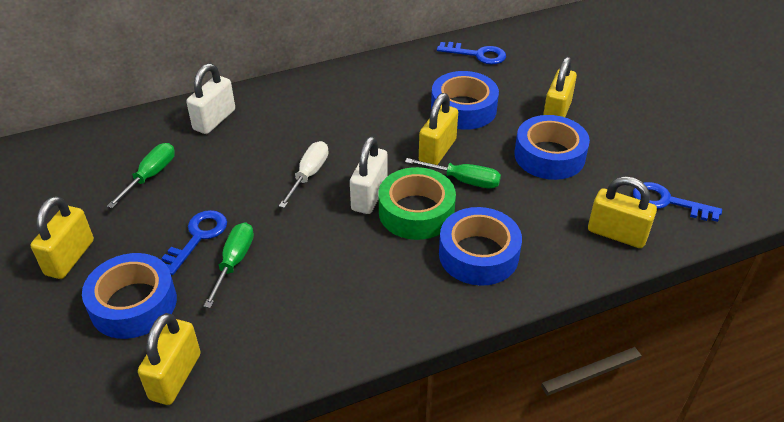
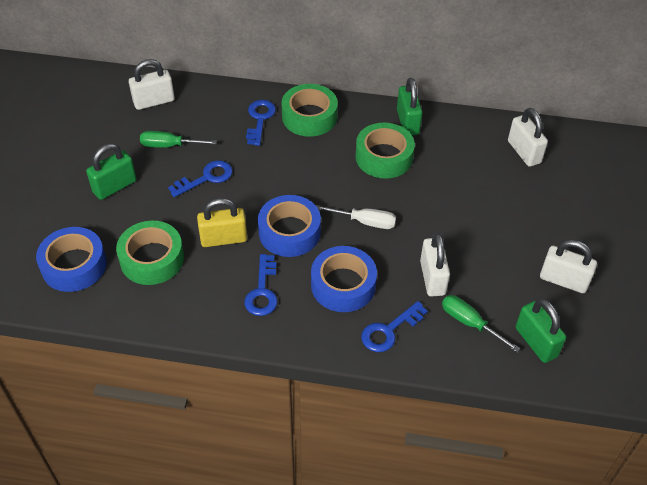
blue key: [161,210,227,275] [437,42,506,65] [633,182,722,222] = 3 -> [168,160,233,197] [244,254,278,316] [246,100,276,146] [361,301,428,352] = 4
blue tape: [82,253,177,339] [431,71,499,130] [439,207,522,286] [514,115,590,180] = 4 -> [36,227,107,292] [258,195,321,257] [311,246,377,312] = 3
green padlock: none = 0 -> [86,144,137,200] [397,78,423,135] [516,299,566,363] = 3
green screwdriver: [107,143,175,208] [203,222,254,308] [405,158,501,189] = 3 -> [140,131,217,148] [442,295,521,352] = 2
green tape: [378,167,456,240] = 1 -> [116,221,184,285] [282,84,338,137] [355,123,415,178] = 3
white padlock: [186,63,235,134] [350,136,388,214] = 2 -> [129,59,175,110] [420,233,450,297] [508,108,548,167] [540,240,597,293] = 4
yellow padlock: [31,196,94,279] [138,313,201,405] [419,93,458,165] [543,57,577,117] [588,176,657,248] = 5 -> [197,198,247,247] = 1

